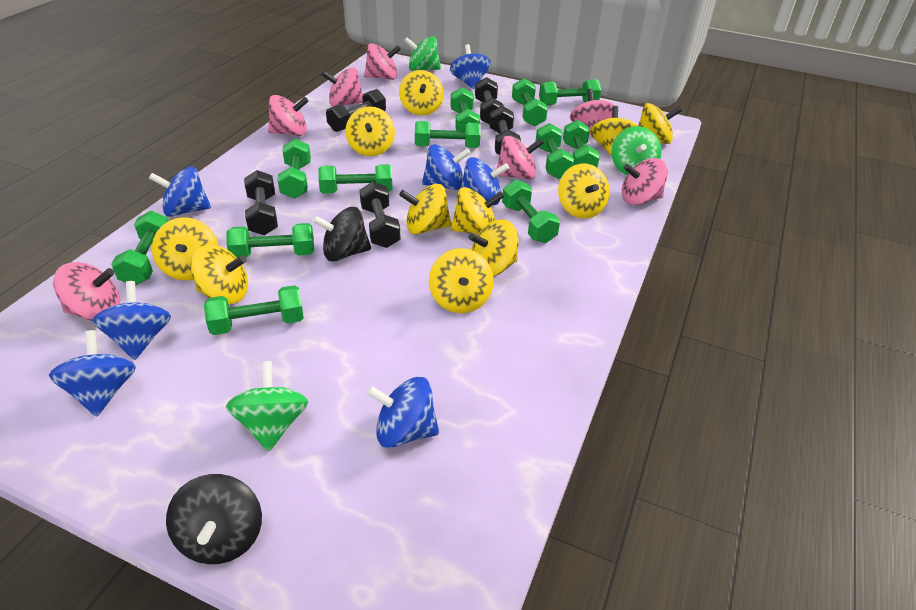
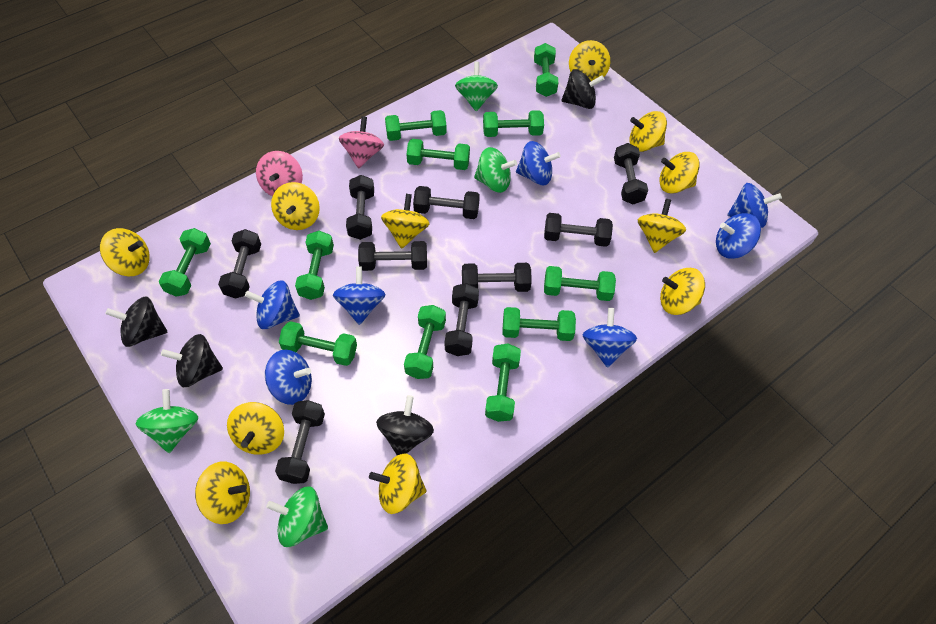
black dumbbell: [244,170,278,235] [326,89,386,132] [360,181,400,248] [475,77,504,124] [489,106,521,155] = 5 -> [218,229,261,299] [275,400,325,484] [346,175,374,240] [358,241,427,271] [413,186,480,219] [445,283,479,356] [462,263,532,292] [544,213,613,247] [614,143,648,205] = 9
black spinning top: [166,474,262,564] [312,207,371,261] = 2 -> [105,296,167,347] [161,334,223,388] [376,395,434,455] [561,69,604,109] = 4
green dumbbell: [111,211,169,285] [204,285,304,335] [227,223,314,258] [277,139,311,199] [318,164,393,194] [415,121,481,148] [451,87,480,131] [502,180,560,243] [512,78,548,126] [535,123,574,179] [539,80,601,105] [563,120,600,168] = 12 -> [159,228,211,297] [279,321,357,366] [295,231,334,300] [385,110,447,141] [404,305,446,379] [407,139,470,170] [483,110,544,137] [485,344,521,422] [503,307,576,341] [534,43,558,97] [544,266,616,301] = 11
green spinning top: [226,361,308,452] [404,36,441,71] [611,126,662,175] = 3 -> [136,389,198,453] [266,486,328,547] [455,62,498,111] [474,147,517,193] = 4
pink spinning top: [53,262,120,321] [268,95,308,136] [322,67,363,107] [364,43,401,80] [496,136,544,180] [570,89,615,135] [622,158,668,205] = 7 -> [256,151,303,196] [339,116,384,169] = 2

